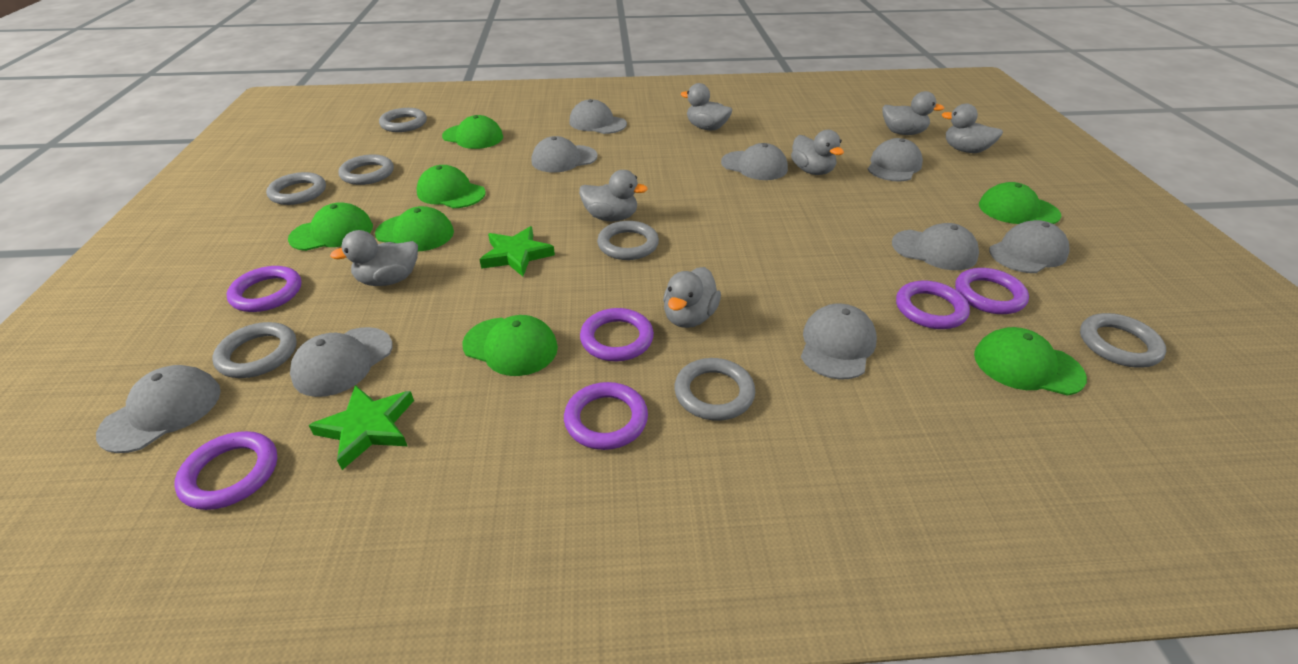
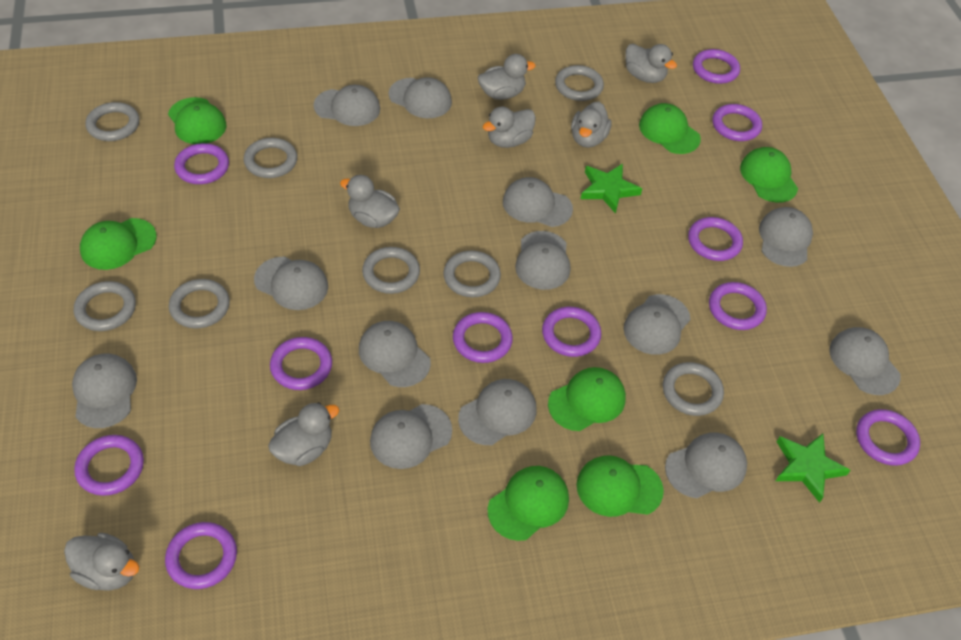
grey cap: [96,365,221,453] [290,327,392,397] [531,136,598,172] [569,99,627,134] [721,143,788,180] [801,304,877,379] [867,138,923,182] [892,223,979,270] [989,220,1070,273] = 9 -> [72,353,137,428] [254,257,328,310] [314,85,380,126] [359,321,431,387] [370,404,452,469] [389,77,452,118] [458,379,537,445] [503,177,573,227] [515,231,570,290] [624,294,690,355] [665,432,747,498] [759,207,813,267] [829,327,901,395] = 13
grey ring: [212,322,297,378] [266,172,326,205] [338,154,394,185] [379,108,427,132] [597,221,659,260] [674,358,755,421] [1080,313,1166,368] = 7 -> [74,281,136,331] [85,102,140,141] [169,279,230,328] [244,138,297,178] [362,247,420,294] [443,251,501,297] [555,65,604,101] [663,362,724,416] = 8
purple ring: [174,431,277,510] [226,266,302,312] [564,382,648,450] [580,308,654,361] [896,280,970,329] [955,268,1029,314] = 6 -> [74,435,144,496] [165,522,237,589] [174,143,229,184] [270,337,332,390] [453,312,513,363] [542,307,601,357] [688,217,743,261] [693,49,740,84] [709,282,767,330] [712,104,762,141] [856,409,920,466] = 11

